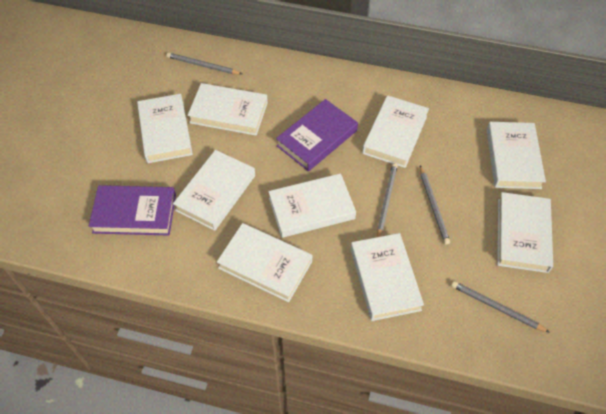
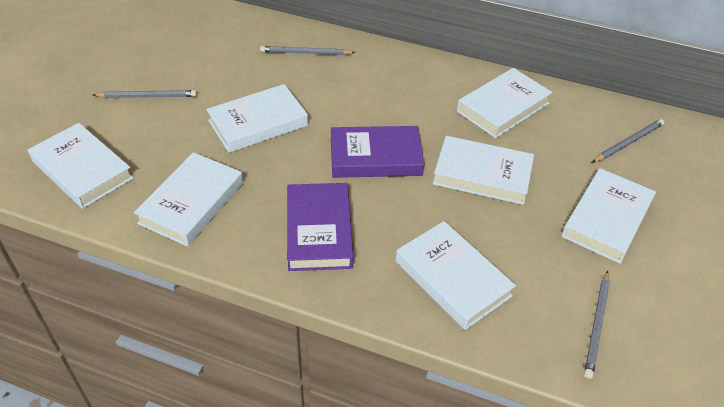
white book: [137,94,193,163] [173,150,255,231] [188,83,268,136] [217,223,312,302] [268,173,356,238] [351,233,424,321] [362,95,429,168] [487,122,546,189] [497,192,553,273] = 9 -> [28,123,133,209] [134,152,243,246] [206,84,308,153] [396,221,516,330] [433,136,534,205] [457,68,553,138] [562,168,656,264] = 7

